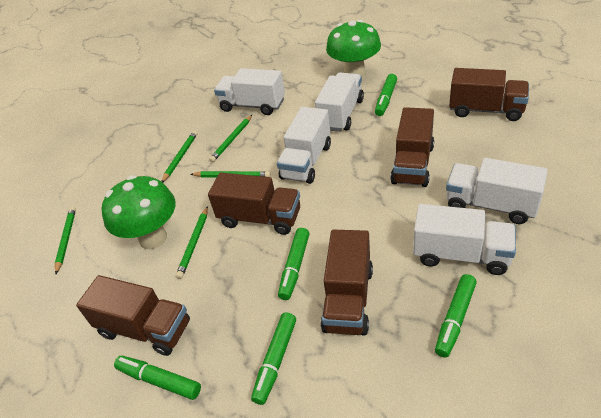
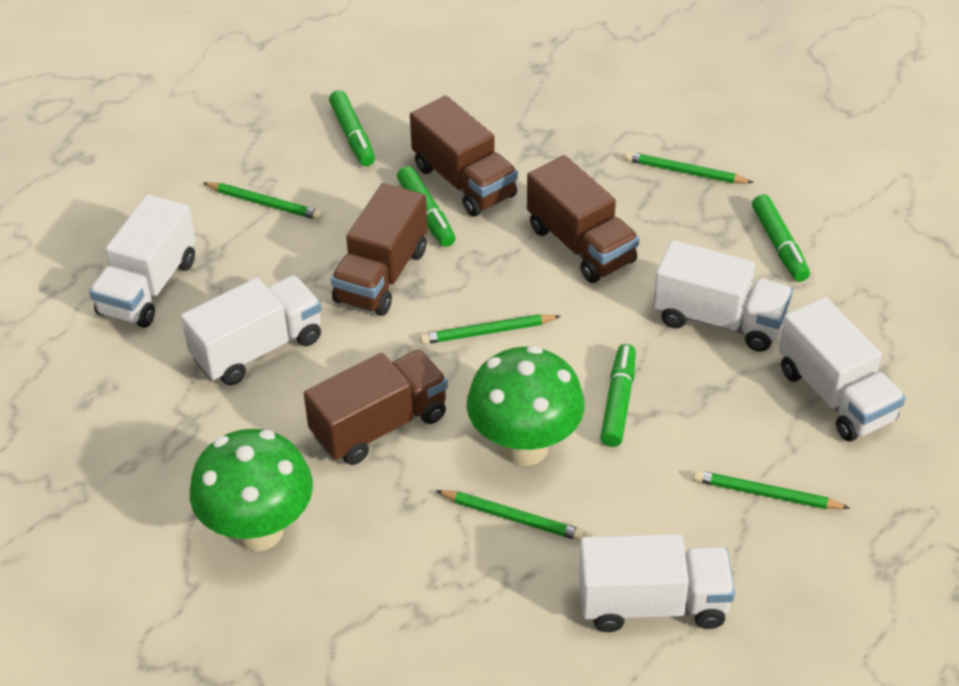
brown truck: [76,275,190,356] [208,173,300,235] [321,230,373,336] [390,107,434,187] [449,68,529,121] = 5 -> [304,350,448,465] [331,183,427,316] [410,96,518,217] [527,155,639,283] = 4
green marker: [114,356,201,400] [251,312,296,405] [278,228,309,300] [375,74,397,116] [435,274,477,357] = 5 -> [329,90,375,166] [397,166,456,247] [600,344,636,447] [752,194,810,282] = 4

